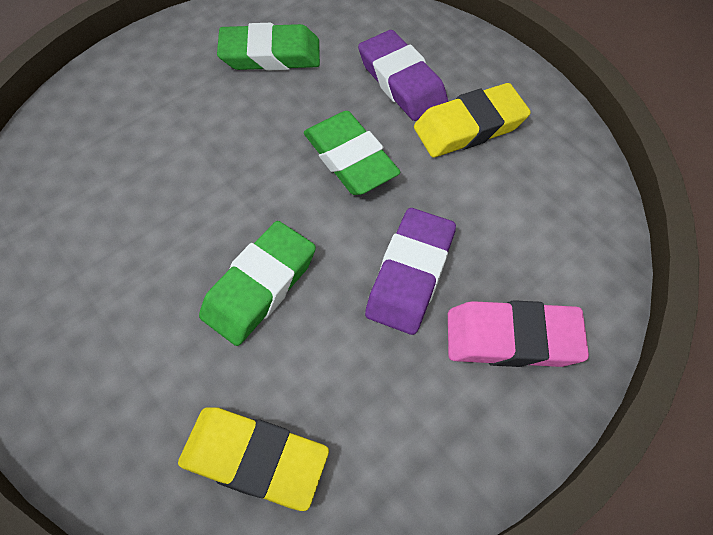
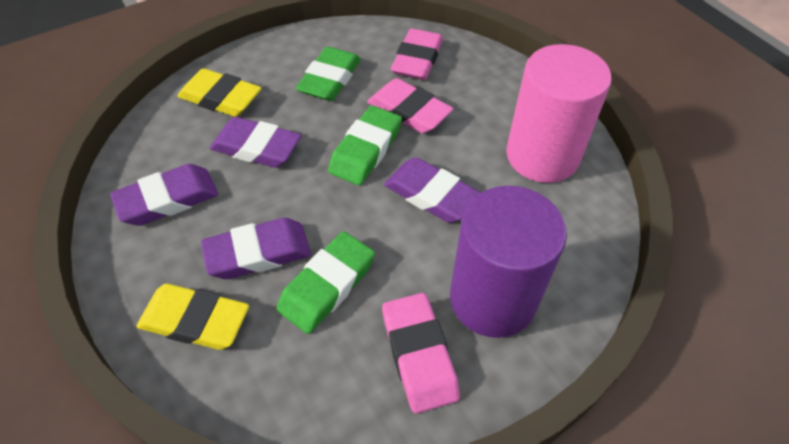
pink cylinder: none = 0 -> [506,44,612,183] = 1
pink eraser: [448,300,589,367] = 1 -> [367,78,453,133] [382,293,460,413] [391,29,443,80] = 3
purple cylinder: none = 0 -> [450,186,567,338] = 1
purple eraser: [358,30,448,121] [365,208,456,335] = 2 -> [110,164,218,226] [201,218,311,279] [210,117,301,168] [384,157,481,223] = 4

